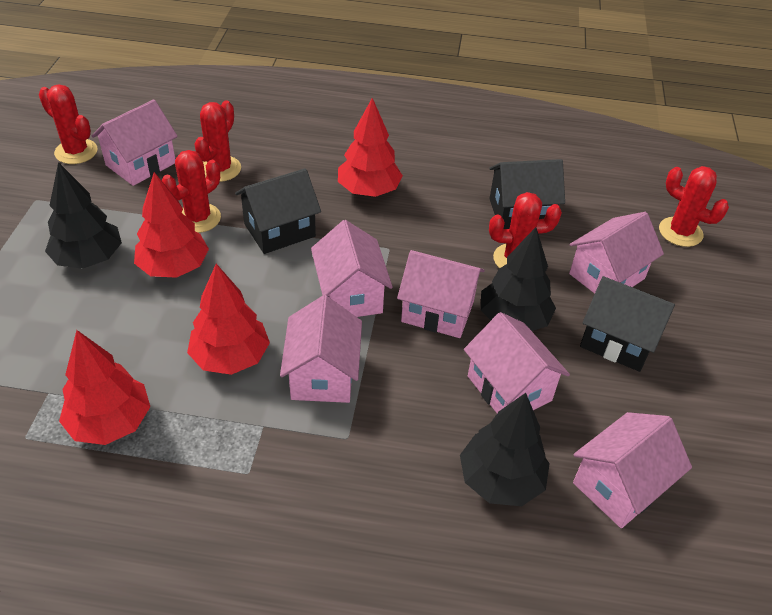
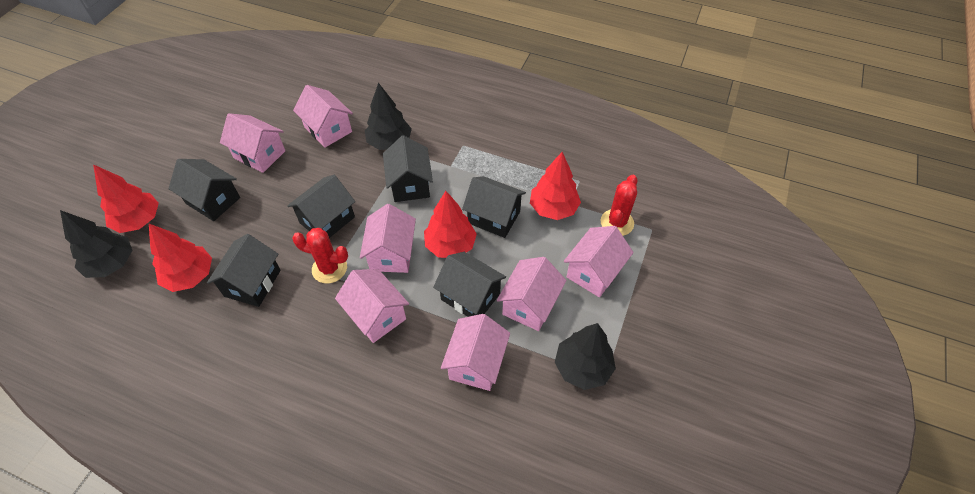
black house: [235,168,321,254] [489,159,565,229] [580,276,675,372] = 3 -> [168,159,240,221] [207,234,281,307] [287,175,355,238] [383,135,433,202] [433,252,506,317] [462,176,526,238] = 6
red cactus: [39,84,98,164] [161,150,221,233] [194,100,241,182] [489,192,562,268] [659,166,729,247] = 5 -> [292,228,348,284] [601,175,638,236] = 2

